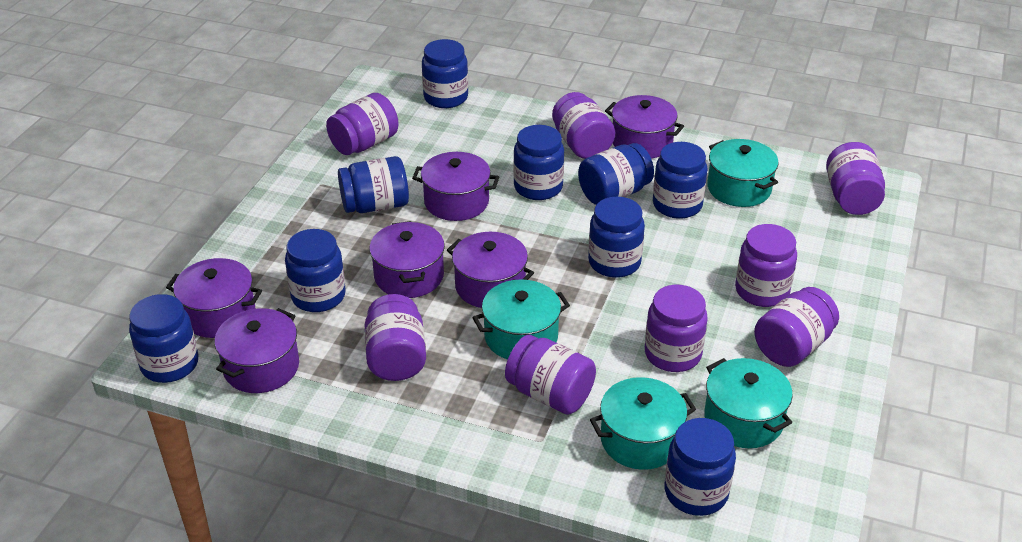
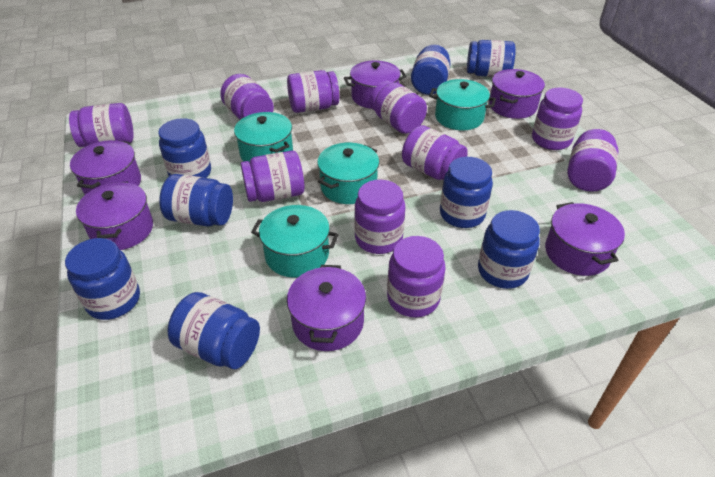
blue jar: [129,294,198,383] [285,229,346,312] [338,156,409,213] [422,39,468,108] [513,125,564,200] [578,143,654,205] [588,197,645,278] [653,142,708,219] [664,418,736,516] = 9 -> [65,238,140,320] [158,118,211,178] [159,174,233,227] [168,292,260,369] [411,45,451,95] [440,157,493,228] [467,40,516,77] [478,210,540,289] = 8
purple jar: [326,93,399,155] [364,294,426,381] [505,335,596,415] [552,92,615,159] [645,285,708,372] [735,224,797,307] [754,287,839,367] [826,142,885,215] = 8 -> [69,103,133,147] [220,74,274,120] [241,151,304,202] [287,70,339,113] [354,180,405,254] [370,81,427,134] [387,236,445,318] [402,125,468,180] [532,88,583,150] [567,129,619,192] = 10

